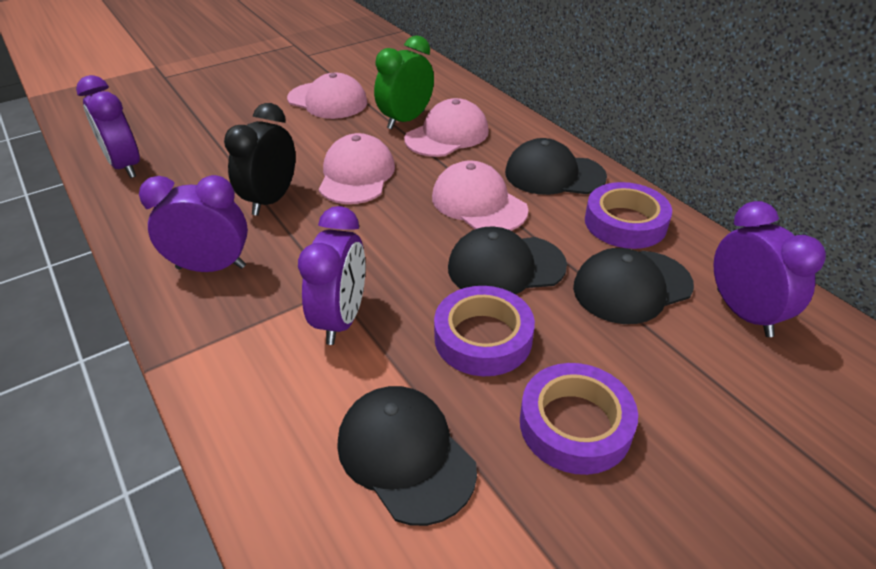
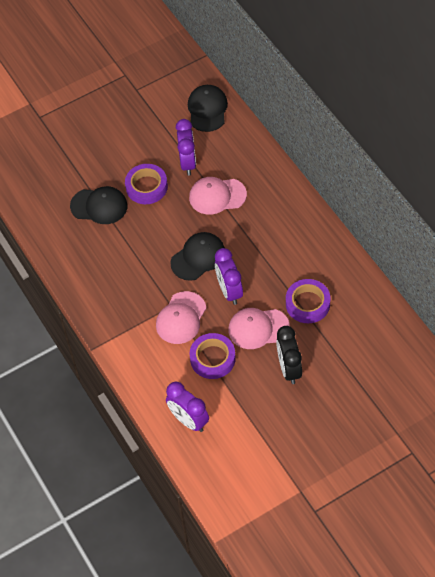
black cap: [337,386,477,526] [448,227,567,294] [505,138,607,195] [573,248,694,324] = 4 -> [70,186,128,224] [171,232,225,281] [188,85,228,132] = 3
green clock: [374,35,434,129] = 1 -> none = 0
pink cap: [287,73,367,119] [319,133,395,204] [404,98,489,157] [432,161,528,231] = 4 -> [156,291,206,344] [189,177,247,215] [228,308,290,349] = 3
purple clock: [76,75,140,178] [139,175,248,272] [298,206,366,345] [713,201,826,337] = 4 -> [166,382,209,432] [176,119,196,176] [215,248,243,305] = 3

